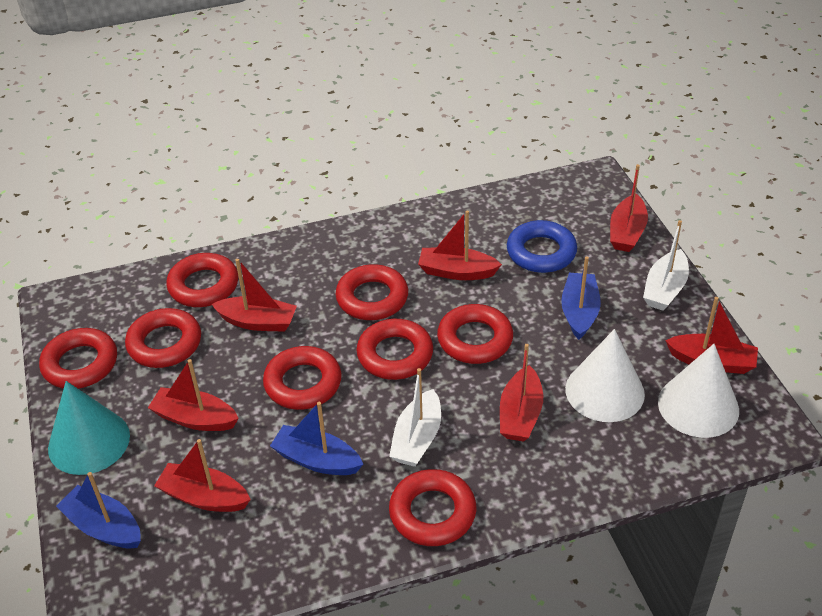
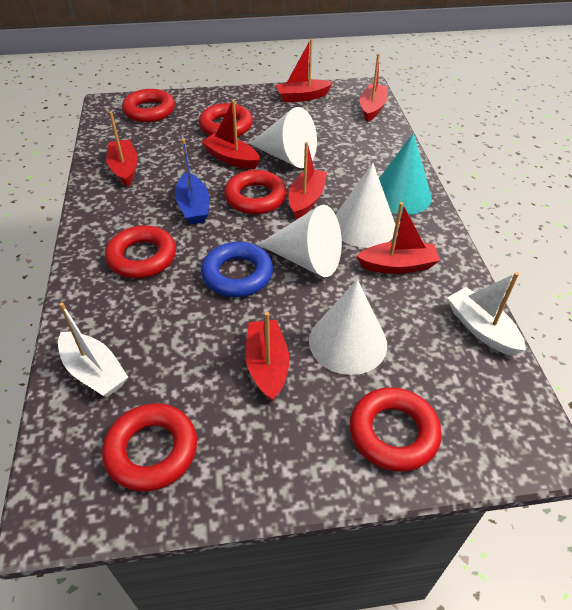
blue boat: [56,472,141,548] [270,402,363,475] [561,256,601,340] = 3 -> [175,139,209,224] = 1
red ring: [39,328,117,389] [125,308,201,368] [166,253,238,307] [263,346,342,410] [335,264,408,320] [356,319,433,380] [389,469,476,546] [437,304,513,364] = 8 -> [102,403,197,492] [105,225,176,278] [122,89,175,122] [199,103,253,137] [224,170,287,214] [350,387,442,472] = 6
white cone: [565,329,645,422] [658,344,739,438] = 2 -> [249,107,317,168] [258,205,342,277] [309,279,387,375] [336,163,395,248] = 4

